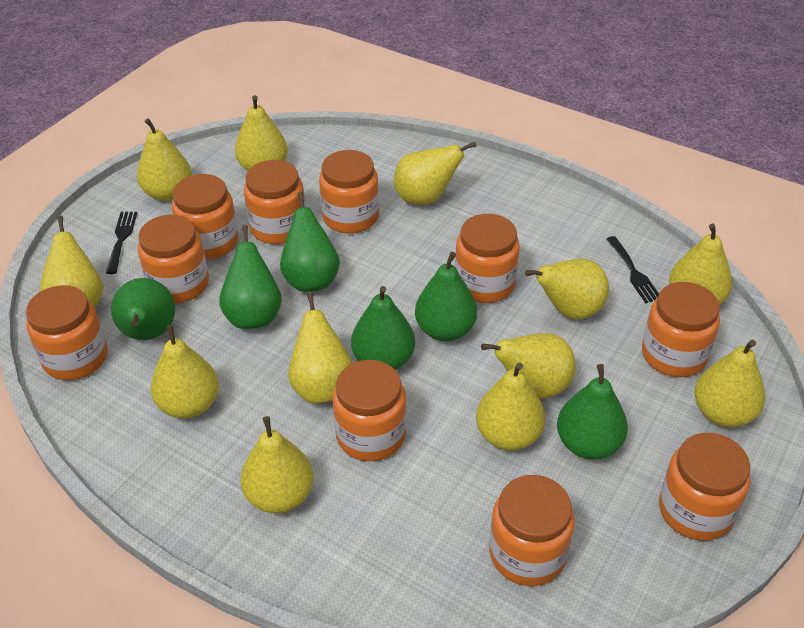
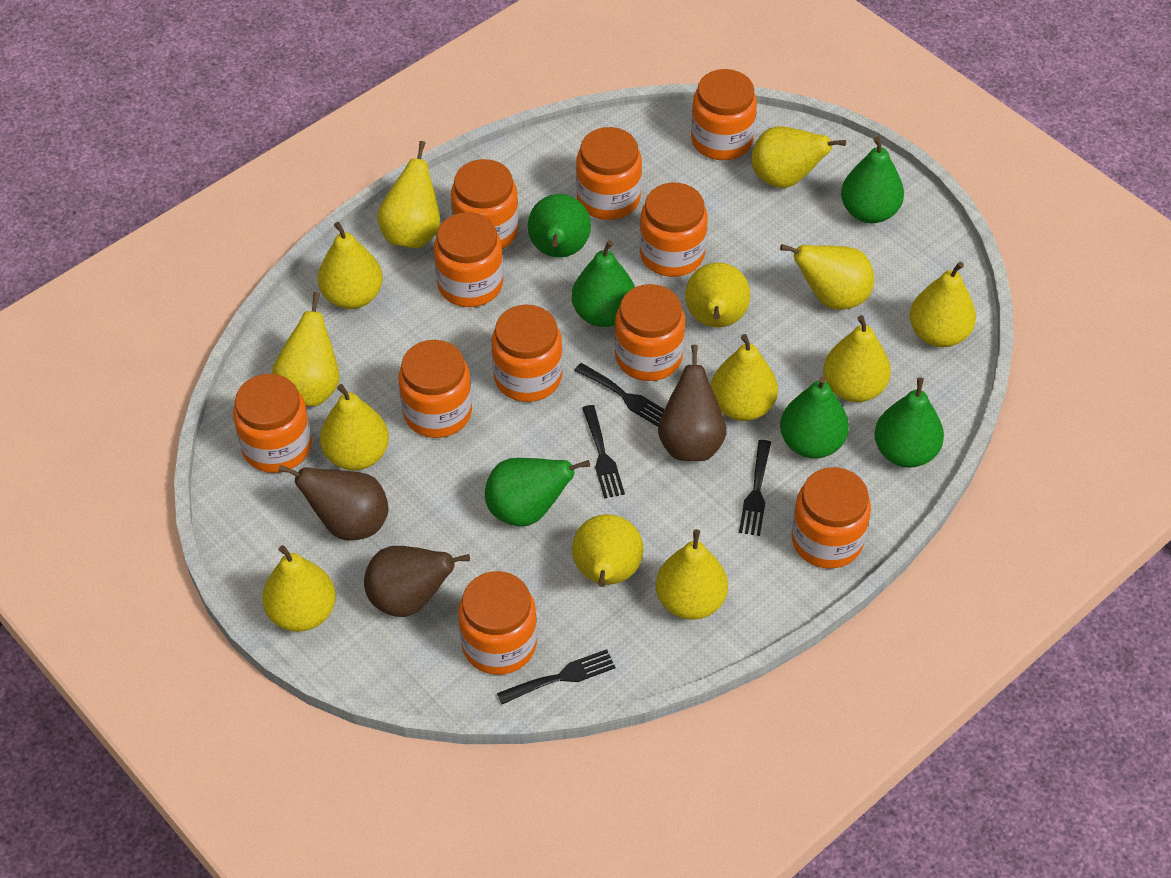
black fork: [106,212,137,274] [607,236,659,303] = 2 -> [497,649,616,704] [574,363,665,427] [582,405,625,499] [739,440,771,536] = 4
brown pear: none = 0 -> [278,465,388,540] [364,546,470,617] [658,345,726,461] = 3
orange jar: [26,285,108,380] [138,215,209,304] [172,174,238,260] [244,160,306,244] [319,150,379,234] [332,360,407,461] [455,214,520,303] [489,475,574,586] [642,282,720,377] [659,433,750,541] = 10 -> [233,374,312,473] [398,340,472,438] [434,212,503,307] [451,159,519,249] [458,571,537,675] [491,305,563,402] [576,127,642,220] [615,284,685,381] [640,183,708,277] [691,69,757,160] [791,467,871,568] = 11
yellow pear: [39,216,104,308] [137,118,192,201] [151,325,219,419] [235,95,288,171] [241,416,314,513] [288,292,353,404] [393,142,477,205] [476,363,545,451] [481,333,576,398] [525,259,609,319] [669,224,732,305] [695,340,765,427] = 12 -> [262,545,336,632] [272,292,340,406] [318,222,383,309] [320,384,389,470] [377,141,440,249] [572,514,644,587] [656,529,728,620] [685,262,750,328] [711,334,778,421] [751,126,846,188] [780,244,874,310] [823,315,891,402] [910,262,976,347] = 13

